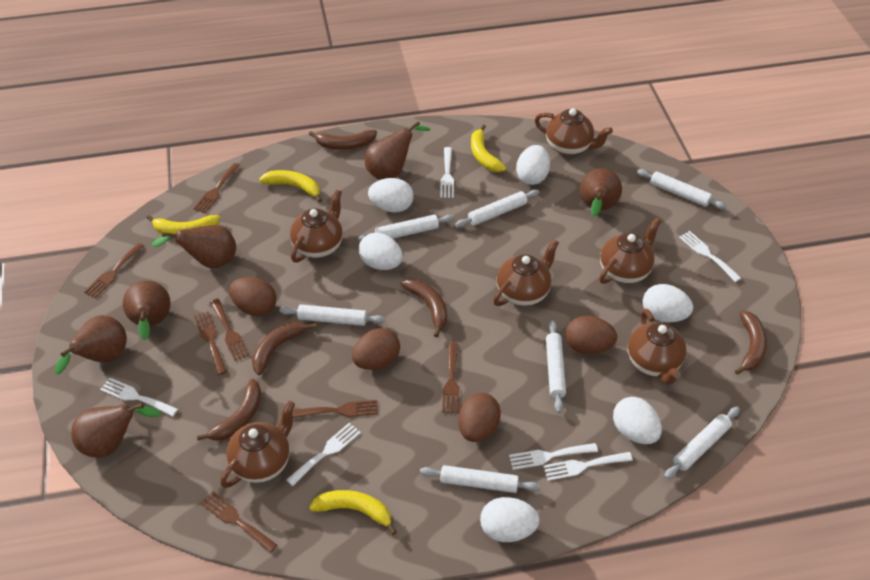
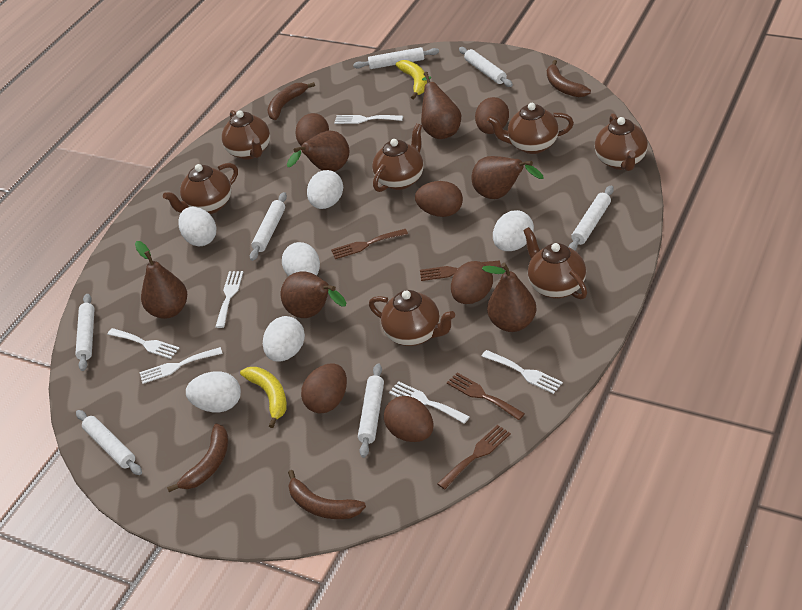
brown banana: [197,379,261,441] [252,322,317,375] [309,130,377,150] [401,279,447,337] [735,310,767,375] = 5 -> [167,424,228,492] [267,82,315,120] [288,470,366,519] [547,60,591,97] = 4
brown egg: [229,277,277,316] [352,328,400,370] [458,393,501,442] [565,316,617,354] = 4 -> [295,113,329,146] [301,363,347,413] [384,396,433,442] [415,181,463,217] [451,261,493,304] [475,97,509,134] = 6
brown fork: [84,243,144,298] [193,163,240,213] [194,311,227,375] [201,491,277,553] [210,299,249,361] [292,400,378,418] [442,342,459,413] = 7 -> [331,229,408,259] [420,260,501,281] [437,425,511,490] [447,373,525,420] = 4
brown teapot: [220,401,295,488] [290,190,343,263] [493,239,559,306] [535,108,613,156] [599,218,661,284] [628,309,686,385] = 6 -> [163,163,238,214] [222,110,270,160] [369,290,455,346] [372,123,423,192] [487,103,574,154] [523,227,587,299] [595,113,648,171] = 7
yellow banana: [147,215,220,234] [259,170,322,202] [309,490,397,535] [471,124,506,172] = 4 -> [240,367,287,428] [396,60,427,99] = 2

